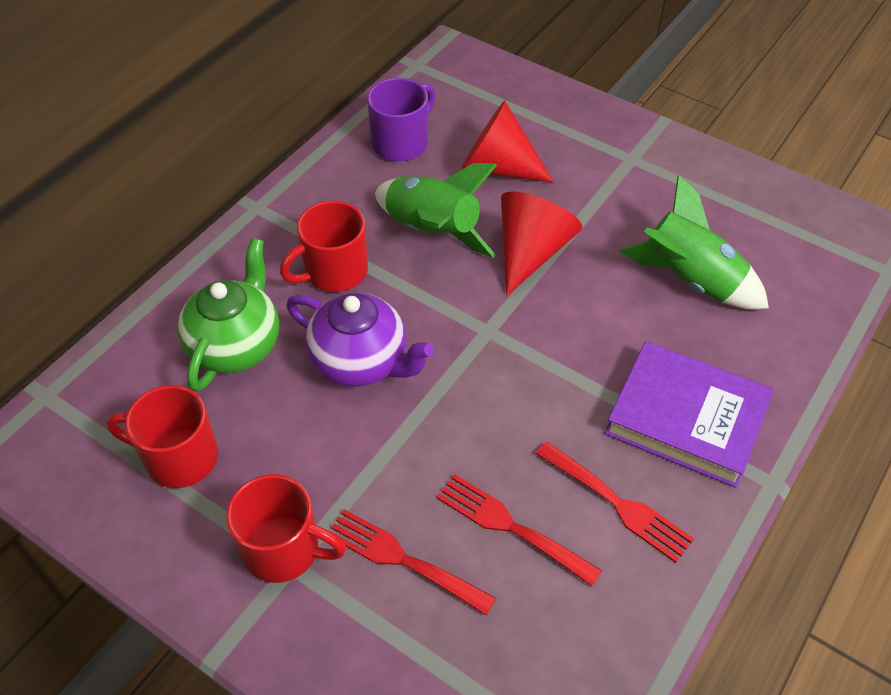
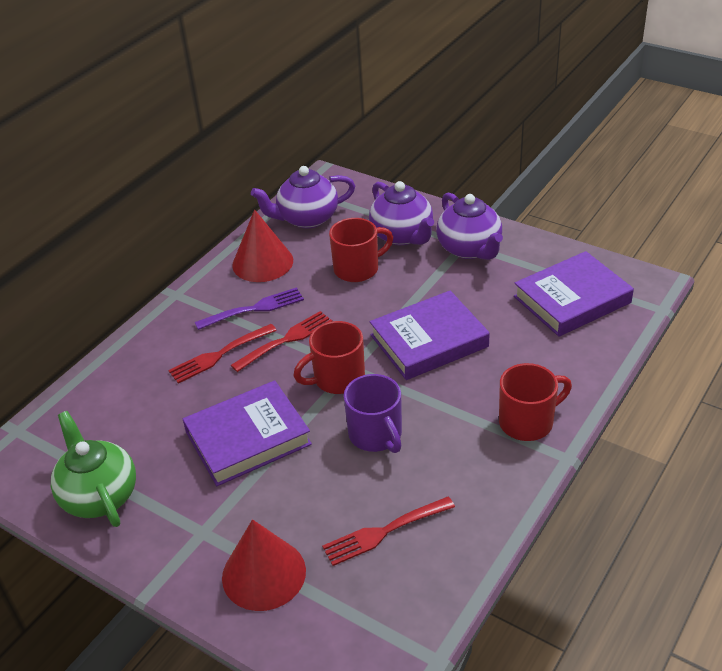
green rocket: [375,163,497,258] [619,175,769,310] = 2 -> none = 0
purple book: [605,341,774,488] = 1 -> [183,380,312,486] [370,291,489,380] [514,251,634,337] = 3
purple fork: none = 0 -> [195,287,304,330] = 1
purple teapot: [287,293,434,387] = 1 -> [251,166,355,228] [369,181,434,245] [436,192,503,260] = 3

